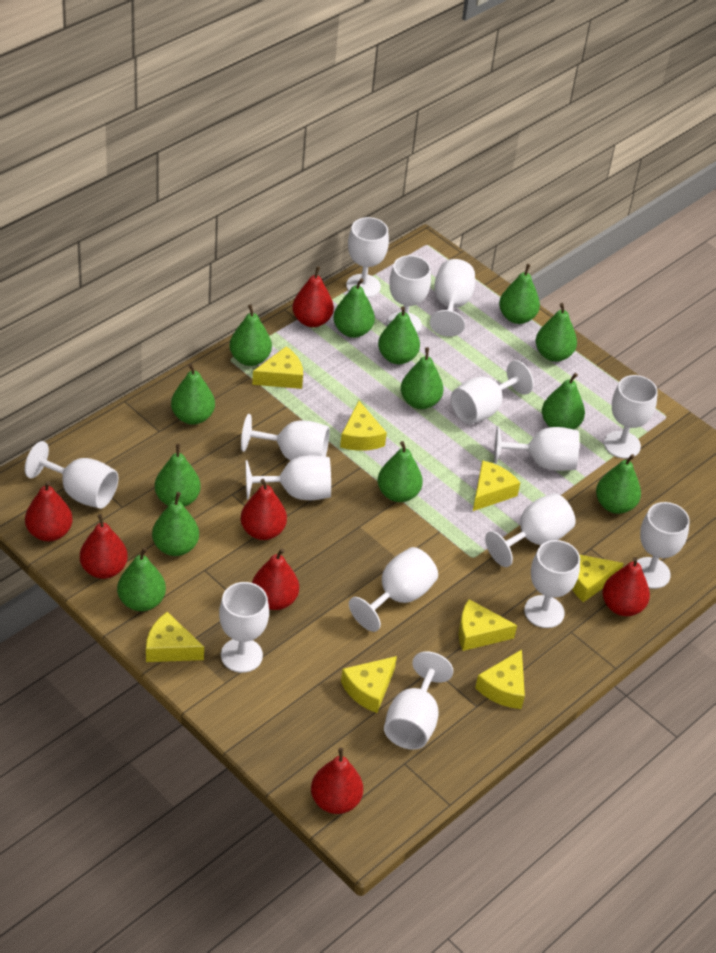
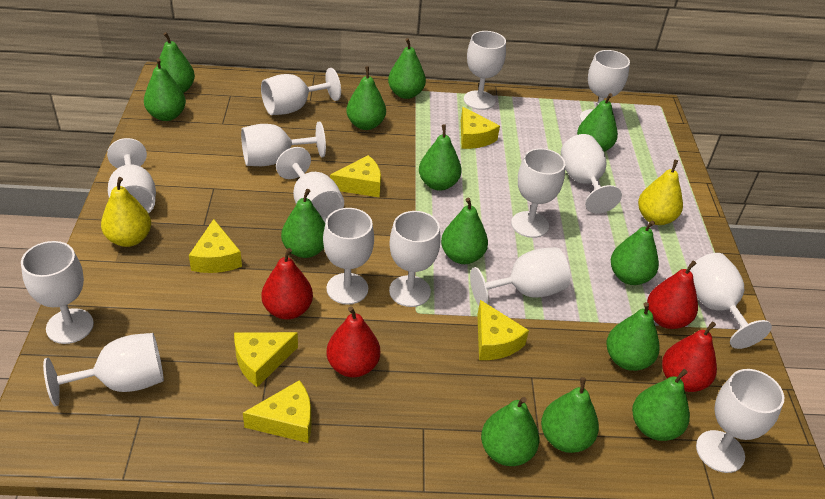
red pear: [25,481,73,542] [80,514,128,579] [241,479,287,540] [252,548,299,610] [292,266,334,327] [311,748,363,814] [602,557,650,616] = 7 -> [261,248,313,320] [327,306,380,377] [647,260,698,329] [662,322,717,392] = 4
yellow cheese: [146,612,204,662] [252,346,303,389] [340,401,387,451] [341,656,397,713] [459,599,517,651] [473,460,520,511] [475,650,525,709] [572,554,624,602] = 8 -> [189,219,242,273] [234,332,298,387] [243,380,311,443] [330,155,381,197] [461,107,500,149] [477,300,529,360] = 6
yellow pear: none = 0 -> [101,177,151,247] [638,160,683,225] = 2

